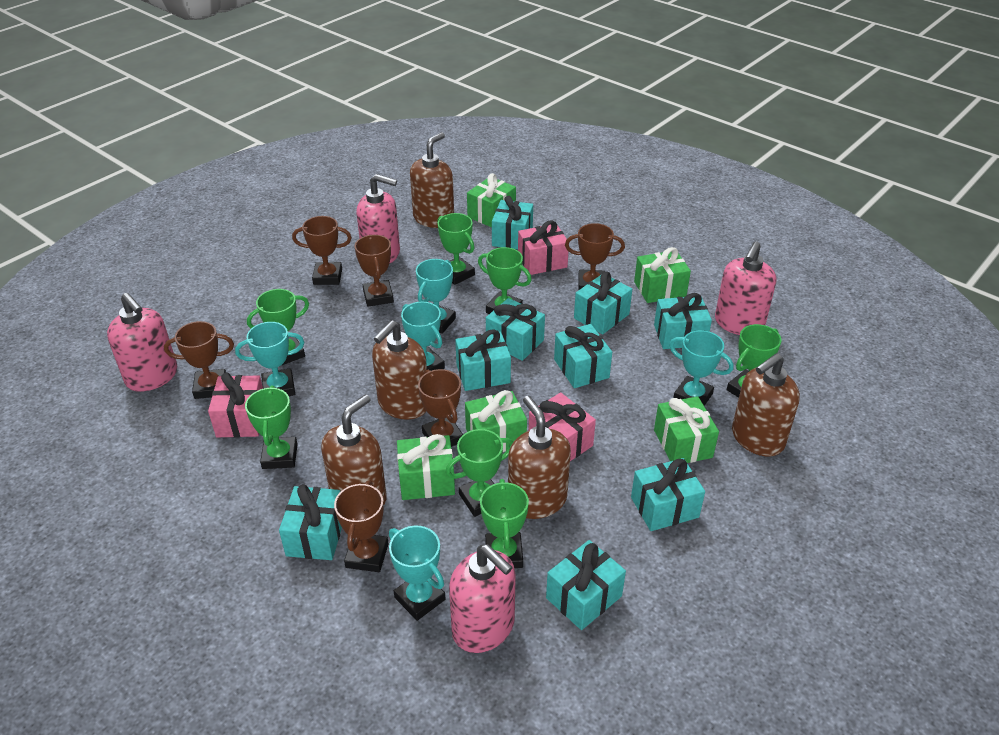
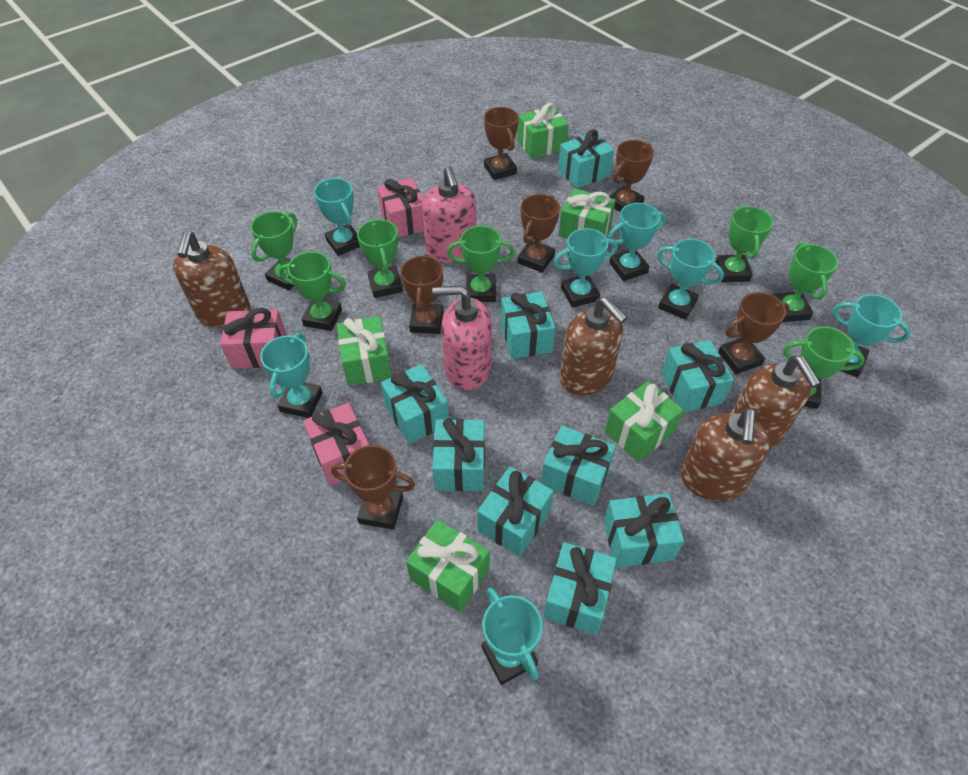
brown soap dispenser: [321,394,387,505] [372,320,427,420] [410,132,454,228] [508,396,571,519] [732,353,800,456] = 5 -> [173,231,250,327] [560,297,627,396] [681,408,770,502] [731,356,821,448] = 4
pink soap dispenser: [107,293,177,392] [356,174,400,264] [449,544,516,653] [715,242,776,335] = 4 -> [422,166,476,263] [432,285,492,390] = 2
turquoise trophy: [235,322,305,396] [389,526,446,621] [401,302,445,371] [416,259,456,334] [669,330,734,406] = 5 -> [260,333,323,418] [314,178,360,256] [482,588,543,685] [554,228,617,308] [608,203,666,281] [657,239,724,320] [833,294,911,377] = 7

